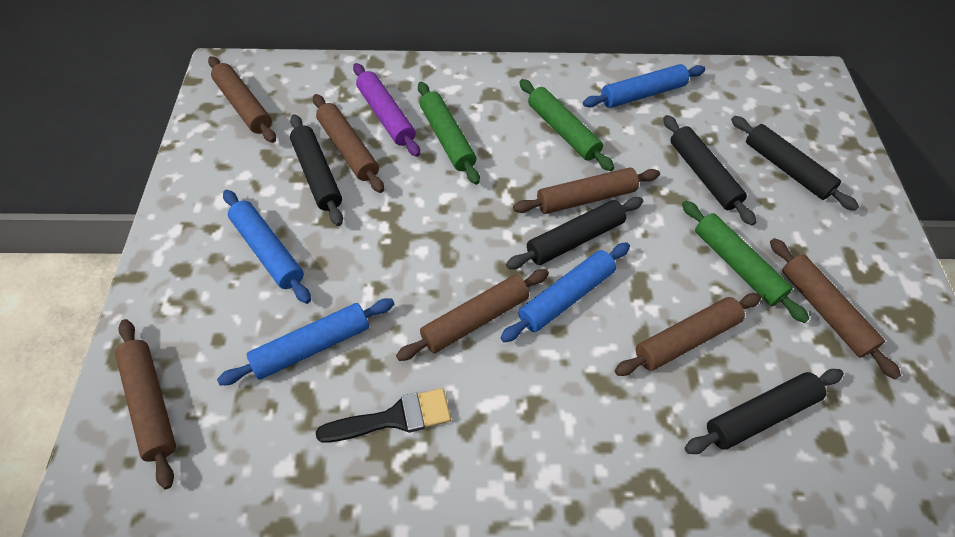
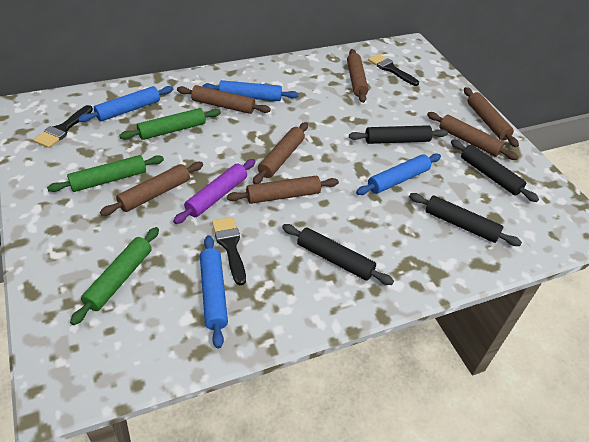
black brush: [316,388,451,443] = 1 -> [34,105,93,148] [212,217,246,285] [368,54,419,86] = 3
black rolling pin: [290,114,343,226] [506,197,643,269] [663,115,756,225] [685,369,844,454] [731,116,859,211] = 5 -> [282,224,394,285] [349,125,448,144] [409,193,522,246] [451,140,539,202] = 4

